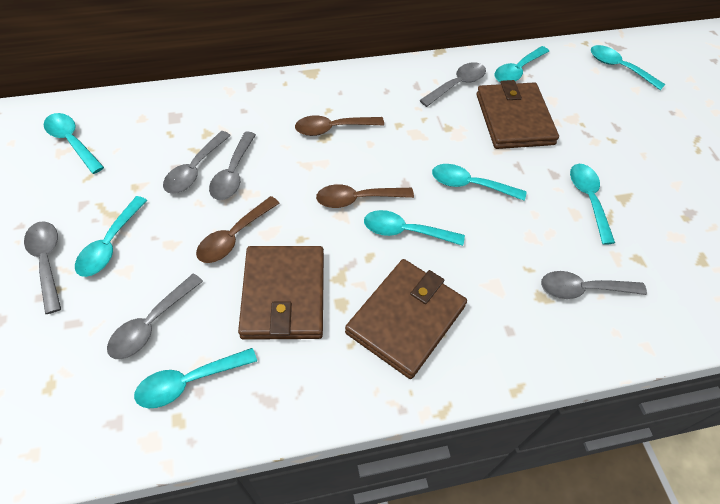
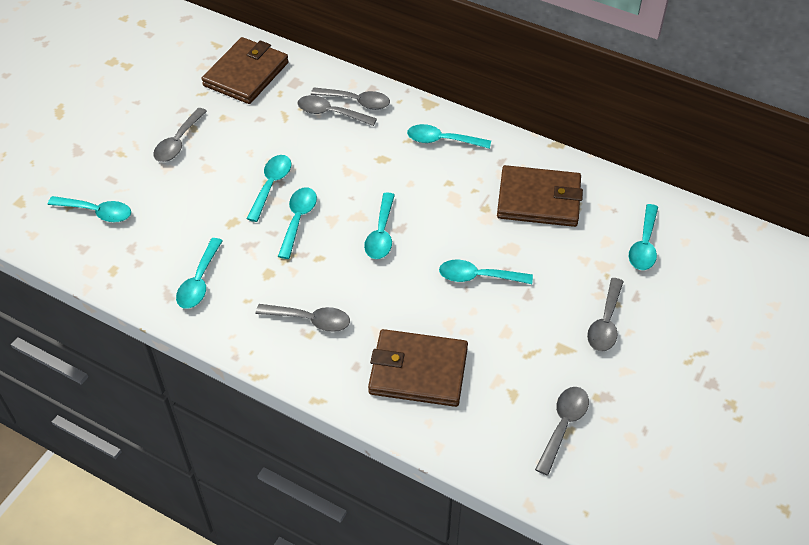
brown spoon: [196,196,279,263] [295,115,384,136] [316,184,414,208] = 3 -> none = 0

